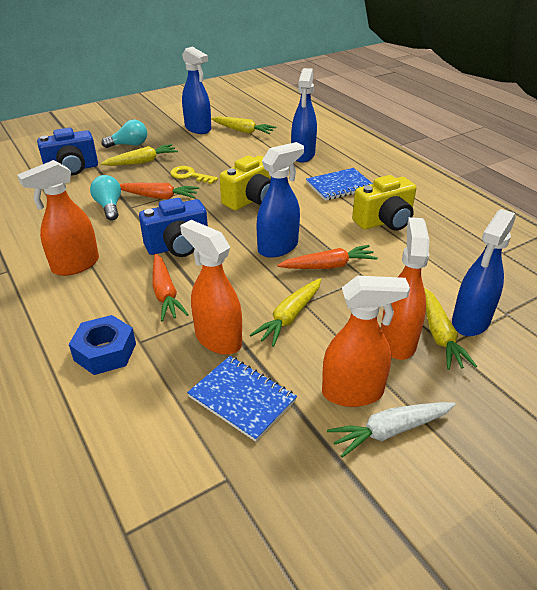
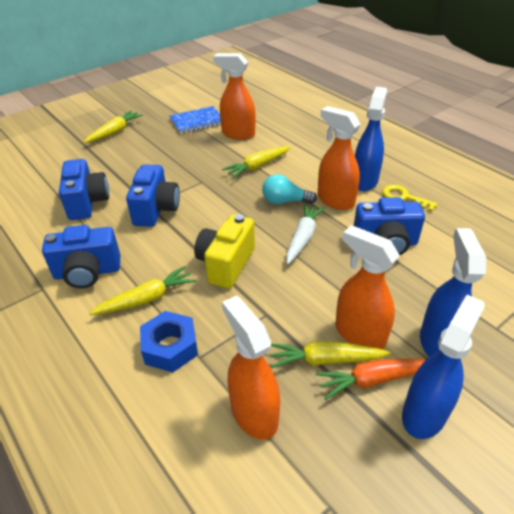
blue camera: [37,128,98,175] [139,198,208,257] = 2 -> [42,225,120,288] [59,159,109,220] [126,164,180,227] [354,197,425,255] = 4
blue notebook: [187,356,297,442] [306,168,373,201] = 2 -> [170,106,221,134] = 1
blue spray bottle: [182,47,211,134] [256,142,304,258] [291,68,317,162] [452,209,515,336] = 4 -> [355,87,387,191] [402,295,485,439] [420,228,486,357] = 3
orange carrot: [120,183,199,199] [153,254,189,321] [277,245,378,269] = 3 -> [315,359,427,400] = 1
turquoise light bulb: [90,175,121,221] [101,120,147,148] = 2 -> [262,174,317,204] = 1
yellow camera: [220,156,271,211] [352,175,416,231] = 2 -> [194,214,255,289] = 1

